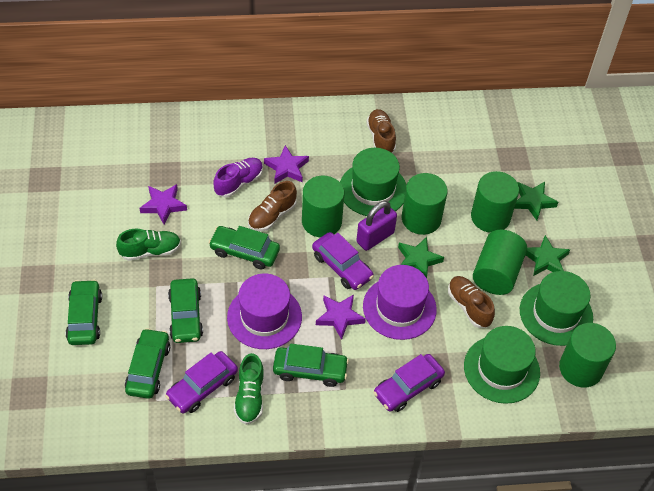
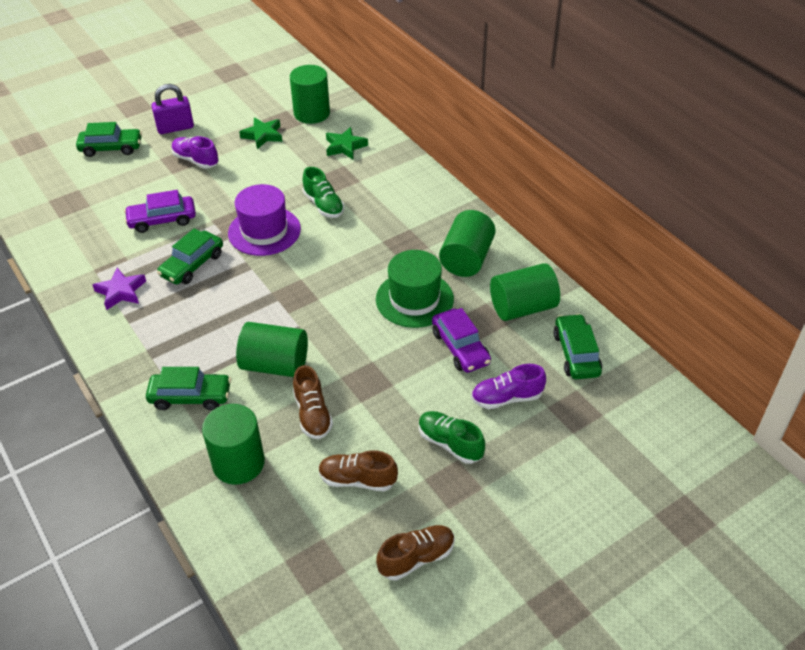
green car: [65,279,102,345] [125,328,170,399] [168,278,203,343] [209,226,280,269] [273,344,349,387] = 5 -> [76,122,142,157] [146,367,231,410] [157,228,223,284] [553,314,602,379] = 4
green hat: [340,148,407,216] [464,326,540,404] [520,271,593,346] = 3 -> [376,250,454,328] = 1
green star: [398,237,444,278] [514,182,558,220] [526,235,570,276] = 3 -> [239,117,282,149] [326,127,368,159] = 2
purple car: [165,351,238,413] [312,232,374,290] [373,354,445,412] = 3 -> [124,190,196,233] [432,308,491,373] = 2
purple hat: [227,273,302,349] [363,265,437,340] = 2 -> [228,184,301,256] = 1
purple shoe: [213,158,263,198] = 1 -> [171,136,219,169] [471,364,546,409] = 2
purple star: [140,184,187,225] [264,145,309,184] [316,294,366,340] = 3 -> [93,268,146,310] = 1

